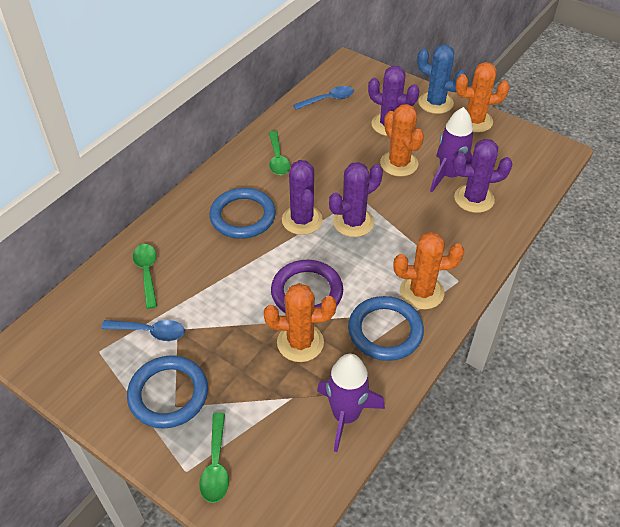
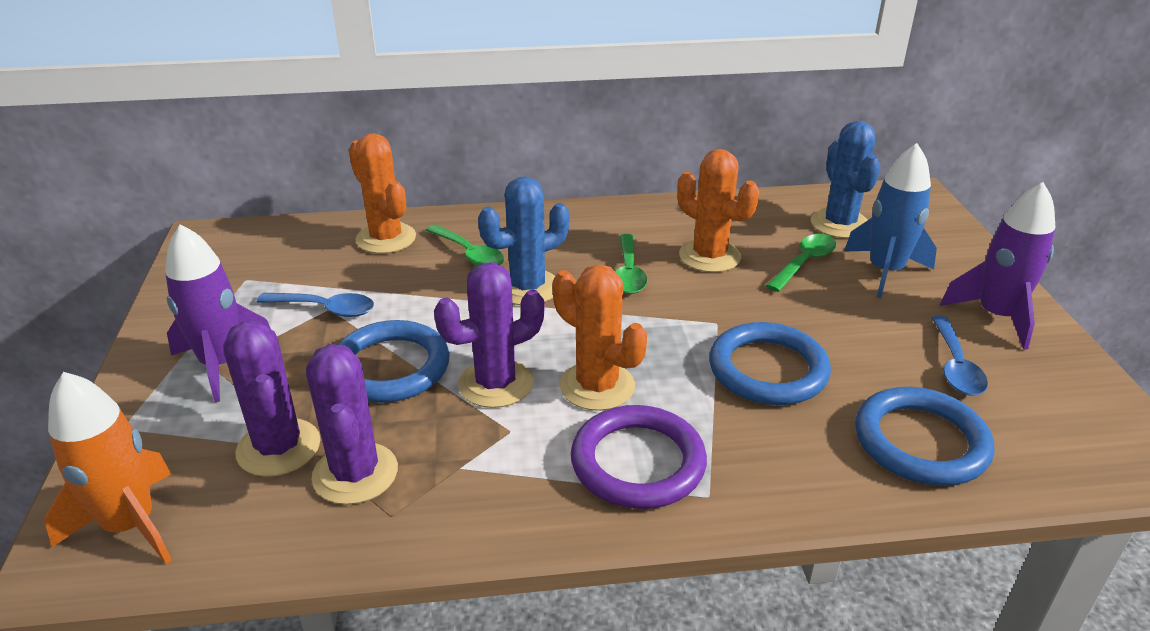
blue cactus: [417,44,466,114] = 1 -> [478,177,570,305] [811,121,881,238] = 2
blue rocket: none = 0 -> [844,143,937,299] = 1
orange cactus: [264,283,336,362] [380,104,424,177] [394,232,464,309] [455,62,510,133] = 4 -> [349,133,416,254] [552,265,647,411] [677,149,759,272] = 3
orange rocket: none = 0 -> [44,372,172,564] = 1
purple cactus: [282,160,323,235] [329,162,383,237] [368,66,419,136] [453,139,513,213] = 4 -> [223,321,320,477] [306,344,398,505] [434,262,544,408] = 3

